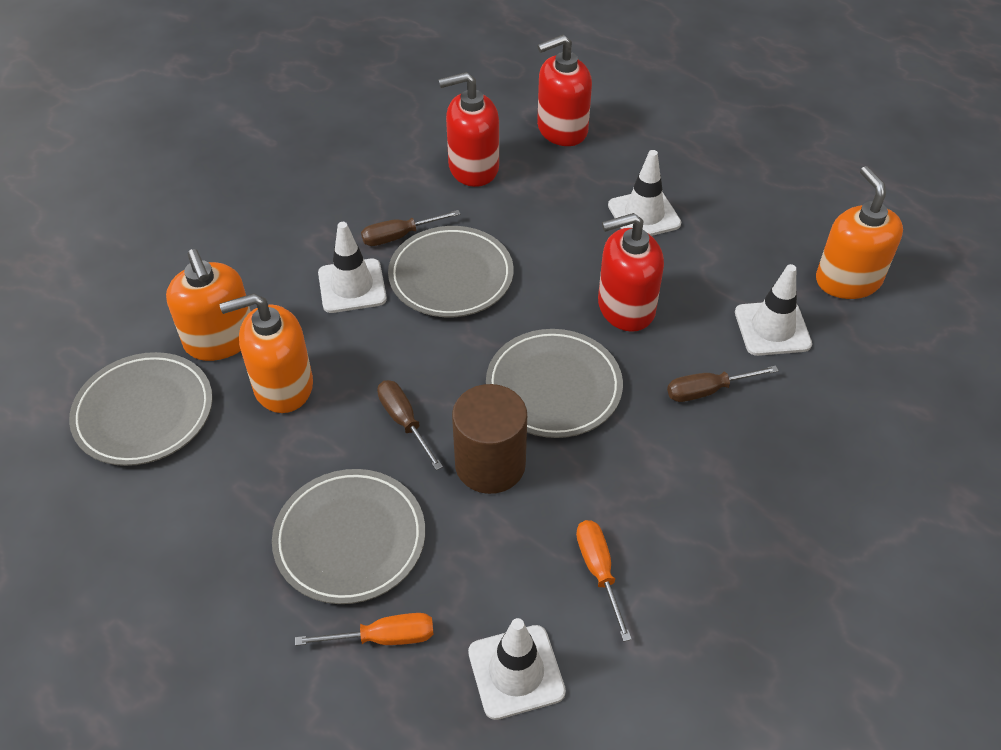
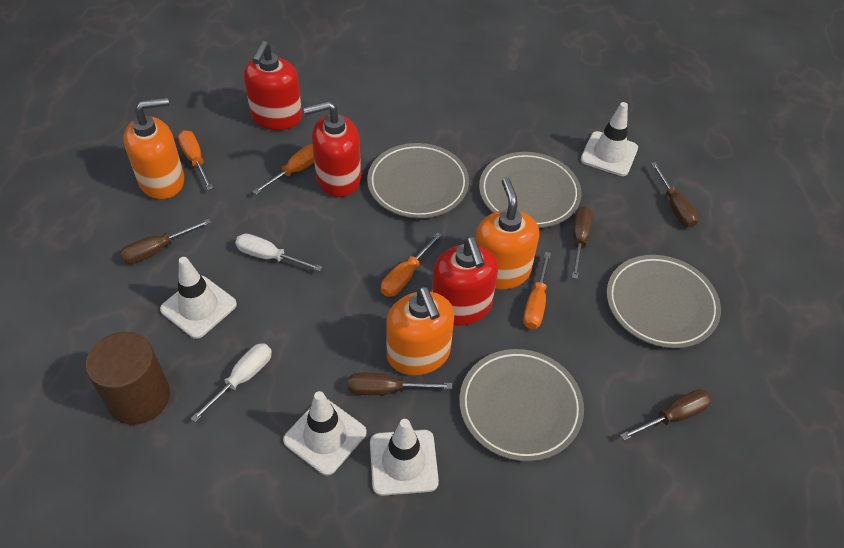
brown screwdriver: [361,210,460,246] [377,380,443,470] [667,365,779,402] = 3 -> [120,219,211,264] [348,372,452,395] [572,206,593,279] [620,389,712,440] [651,162,699,228] = 5
orange screwdriver: [295,613,434,646] [576,520,632,642] = 2 -> [178,130,213,190] [253,144,314,195] [381,232,442,297] [523,252,551,329] = 4
white screwdriver: none = 0 -> [190,343,272,423] [235,234,322,271] = 2

